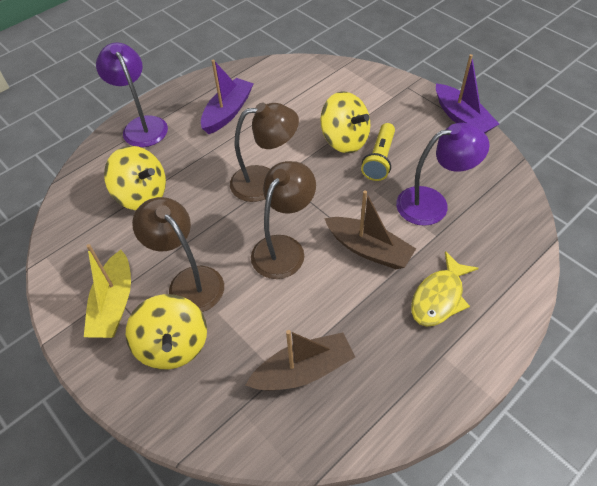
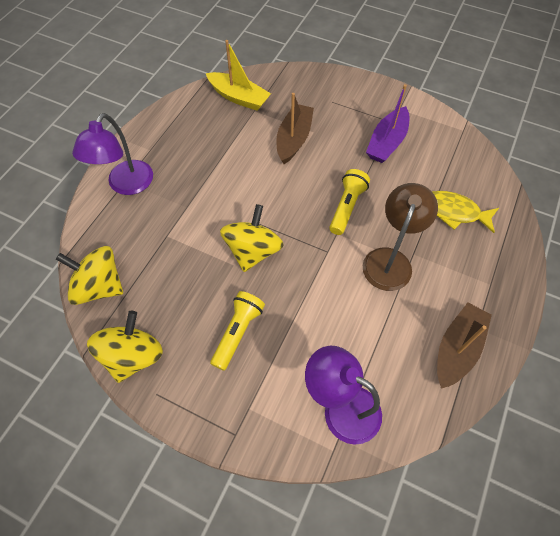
brown lamp: [132,197,224,312] [230,103,299,202] [251,161,316,279] = 3 -> [363,183,438,291] = 1
purple boat: [201,60,254,134] [436,54,499,133] = 2 -> [366,84,409,163] = 1
yellow flashlight: [361,123,395,181] = 1 -> [210,291,265,371] [329,169,370,235] = 2

